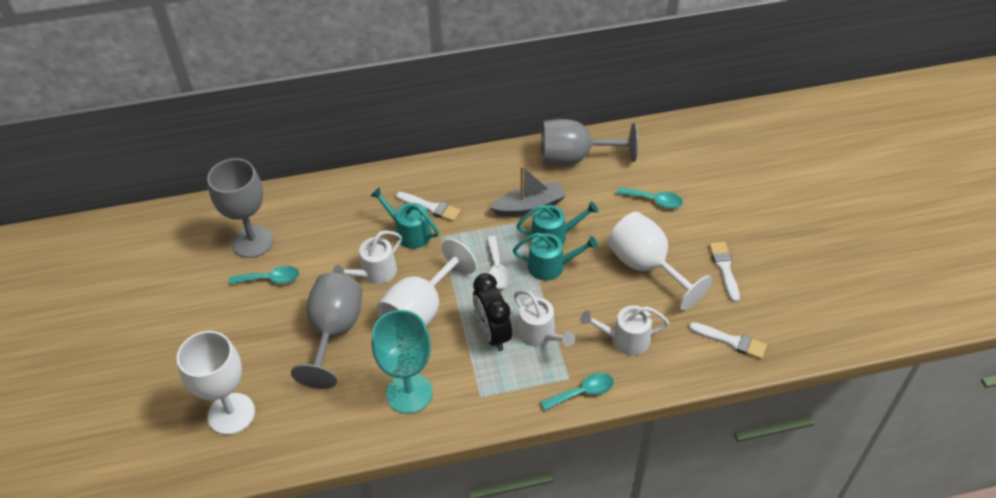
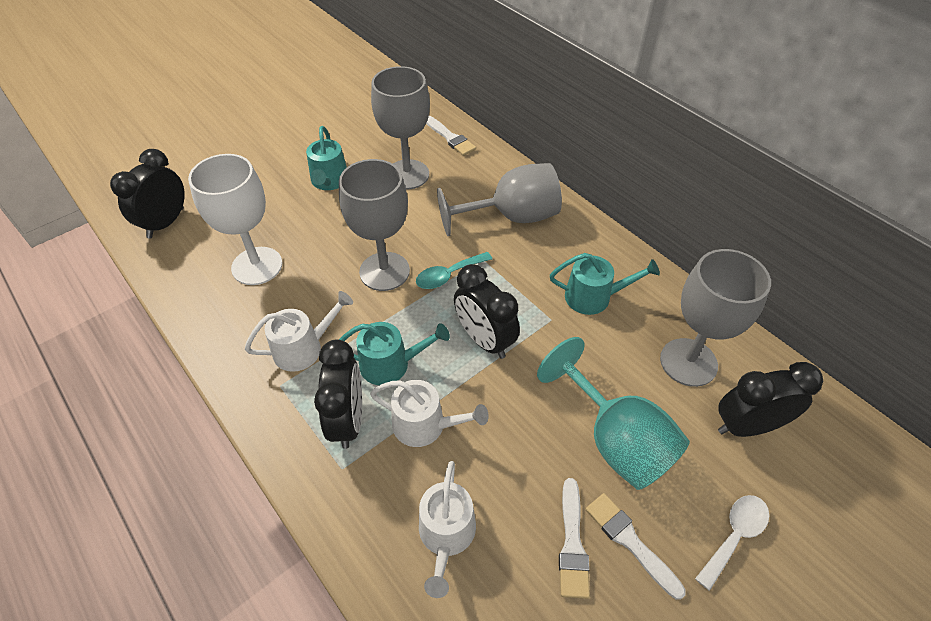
black clock: [473,273,512,351] = 1 -> [110,149,185,239] [314,339,362,449] [454,264,520,359] [718,362,823,437] = 4
grey boat: [490,166,566,216] = 1 -> none = 0
grey goblet: [207,158,274,258] [291,273,362,389] [541,119,638,166] = 3 -> [339,159,410,291] [371,66,430,190] [437,163,562,236] [660,249,771,387] = 4
turquoise spoon: [229,266,299,284] [541,373,614,411] [616,187,683,208] = 3 -> [416,252,492,289] = 1
white goblet: [177,331,255,435] [376,239,477,326] [607,211,712,310] = 3 -> [188,154,282,285] = 1

